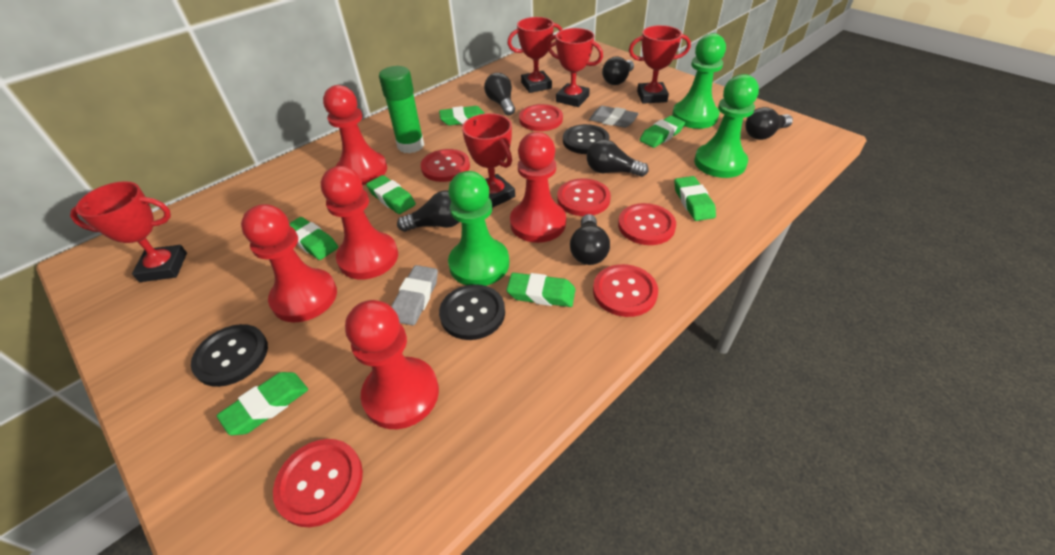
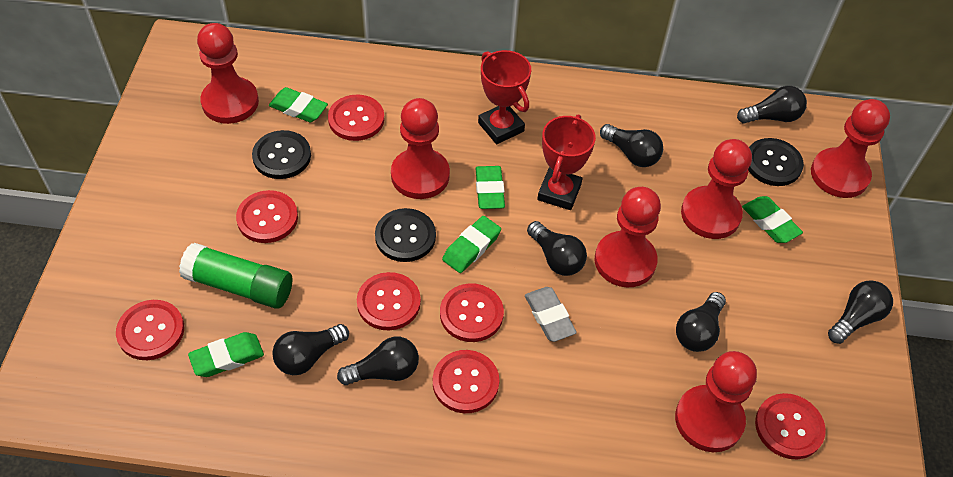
black light bulb: [397,191,459,232] [484,73,515,116] [570,214,610,265] [587,139,649,177] [602,56,634,85] [745,107,793,140] = 6 -> [272,324,349,375] [337,337,419,385] [527,221,587,276] [600,124,663,167] [676,292,726,352] [737,86,807,124] [828,280,893,344] = 7
green eraser: [217,372,308,435] [289,217,338,260] [366,175,416,214] [439,106,485,126] [506,273,575,307] [640,116,685,148] [674,176,716,221] = 7 -> [188,332,264,377] [269,87,328,123] [442,216,501,273] [475,166,505,209] [742,196,803,243] = 5
green pawn: [448,171,509,286] [672,33,726,129] [694,74,759,178] = 3 -> none = 0
grey eraser: [391,265,438,326] [589,106,639,128] = 2 -> [525,287,577,342] = 1
red button: [273,439,363,527] [421,149,470,182] [519,104,563,131] [557,179,611,216] [593,264,658,317] [618,203,676,245] = 6 -> [116,300,184,360] [236,190,298,243] [328,94,384,141] [357,272,421,330] [433,350,499,413] [440,283,504,342] [755,393,826,459] = 7
red pawn: [241,204,337,323] [321,166,398,280] [323,85,387,185] [345,300,439,429] [510,132,566,243] = 5 -> [197,23,259,124] [391,98,450,199] [594,187,661,288] [675,351,757,452] [681,139,752,239] [811,99,890,198] = 6
red trophy: [70,181,187,282] [462,113,515,208] [507,17,563,93] [547,28,603,107] [629,25,691,104] = 5 -> [478,50,531,144] [537,114,596,210] = 2

